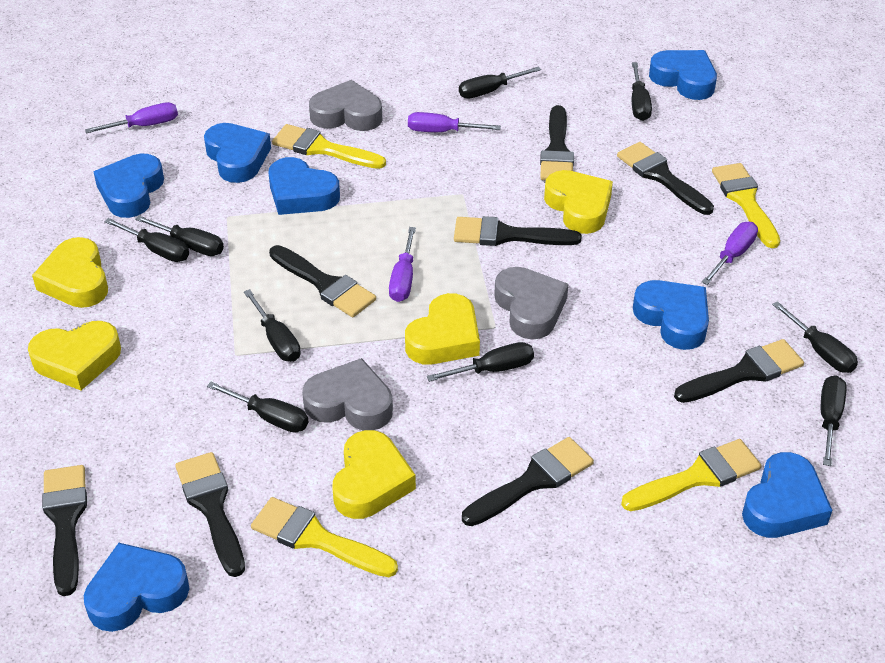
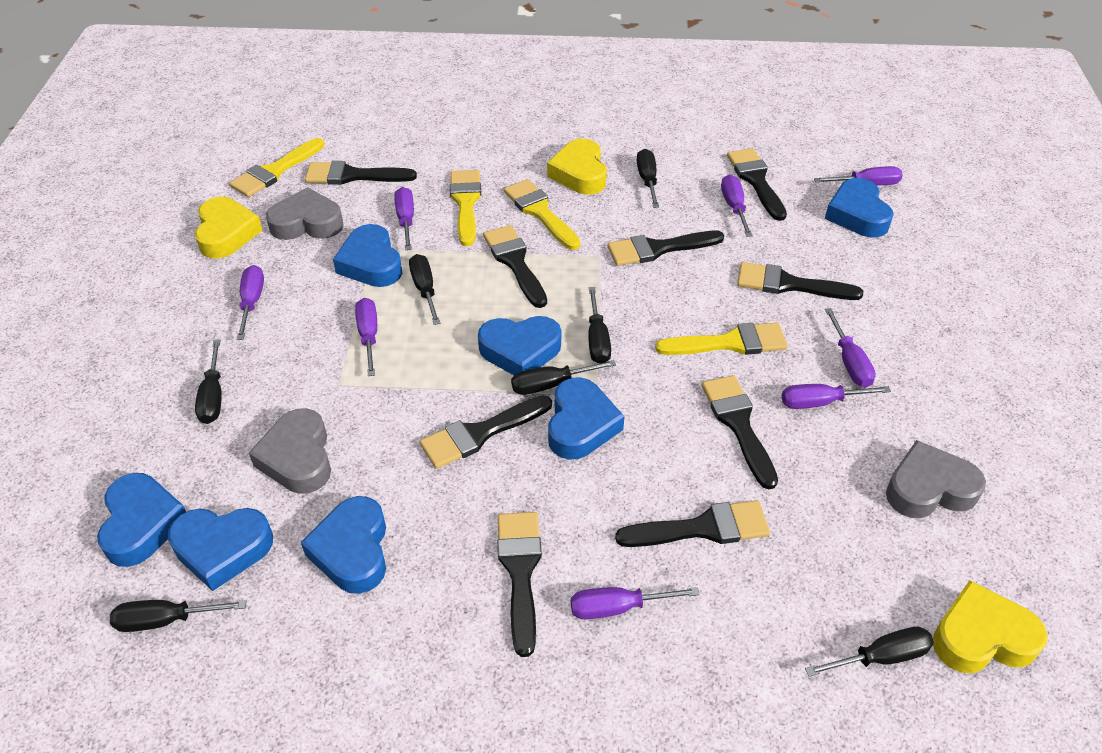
black brush: [42,465,87,596] [175,452,245,577] [269,245,376,317] [454,216,582,246] [462,437,594,526] [540,105,574,180] [617,142,714,215] [674,339,804,403] = 8 -> [305,161,417,185] [420,395,552,469] [483,225,547,308] [498,512,542,657] [608,231,724,266] [615,500,770,547] [701,375,778,489] [727,148,787,221] [737,262,863,300] = 9
black screwdriver: [104,218,189,262] [135,216,224,256] [207,382,308,433] [244,289,301,362] [427,342,534,382] [459,67,541,99] [632,62,652,121] [772,301,858,373] [821,375,847,466] = 9 -> [110,600,246,632] [195,339,222,424] [409,254,440,325] [511,360,616,395] [588,287,611,364] [637,149,659,208] [805,627,934,676] = 7
purple screwdriver: [85,102,178,133] [389,227,416,302] [408,112,501,132] [702,222,758,285] = 4 -> [237,265,264,340] [355,298,377,376] [394,187,414,250] [571,587,700,619] [721,175,753,237] [782,384,891,409] [814,166,903,185] [825,308,876,387] = 8
yellow heart: [28,321,121,390] [32,237,108,308] [332,430,416,519] [405,293,480,365] [544,170,613,234] = 5 -> [195,197,263,258] [547,139,607,195] [933,580,1048,673] = 3

